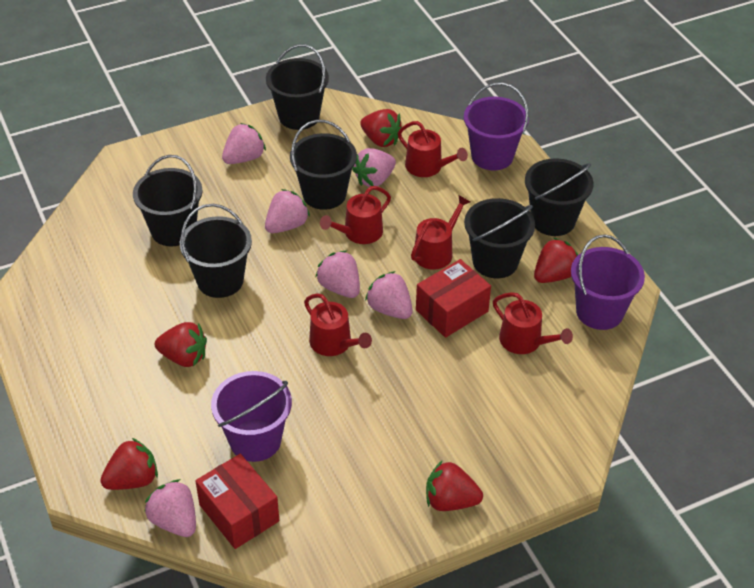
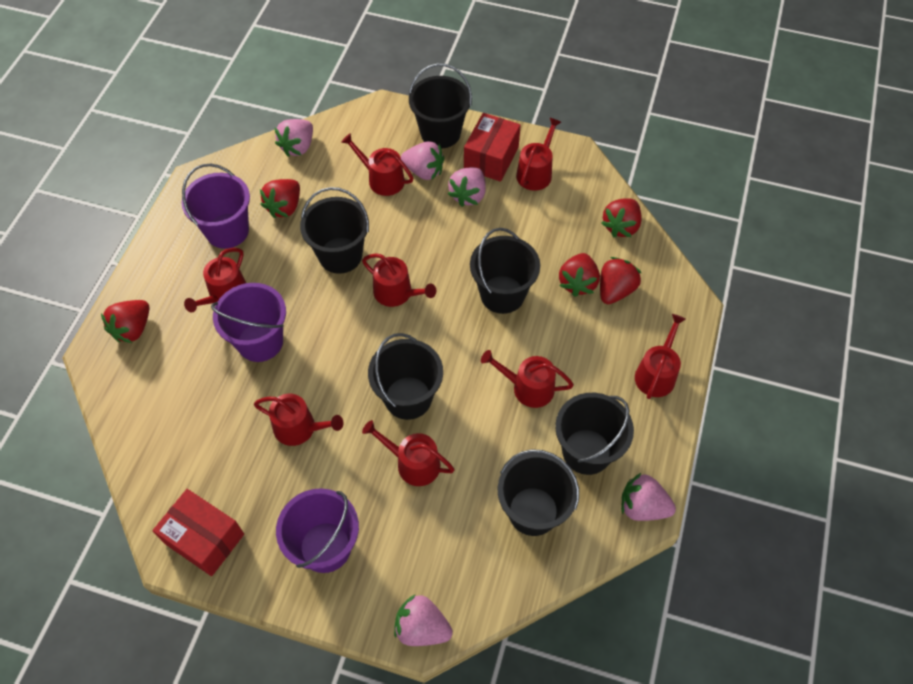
pink strawberry: [144,479,196,537] [222,123,266,164] [265,189,310,233] [315,250,360,298] [352,148,396,187] [365,271,413,319] = 6 -> [275,119,313,157] [394,594,453,646] [401,141,444,180] [448,167,486,207] [621,472,676,521] = 5
red watering can: [304,293,372,356] [320,186,391,244] [398,121,468,177] [411,195,470,270] [493,292,573,354] = 5 -> [184,248,246,312] [254,394,344,446] [341,133,414,196] [362,253,436,307] [362,420,455,486] [481,350,574,408] [516,118,561,191] [635,314,686,399] = 8

